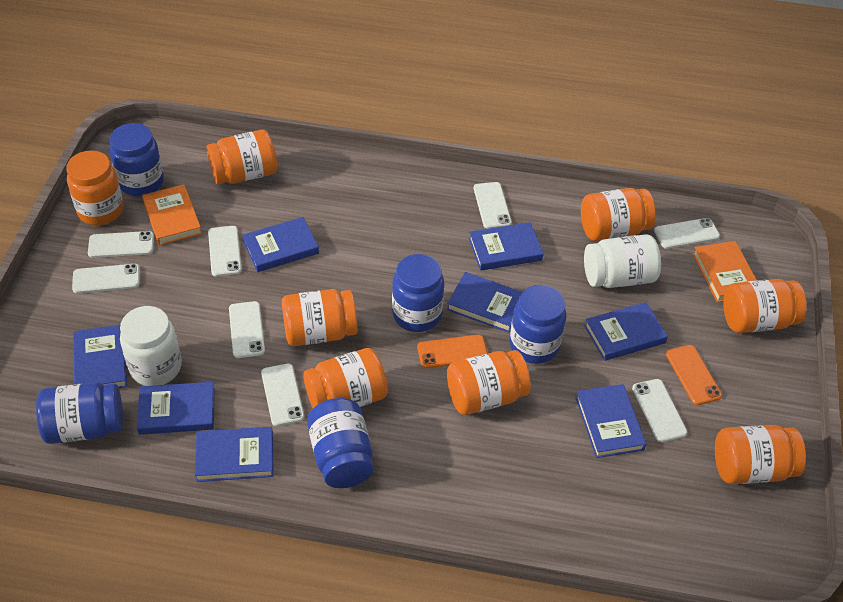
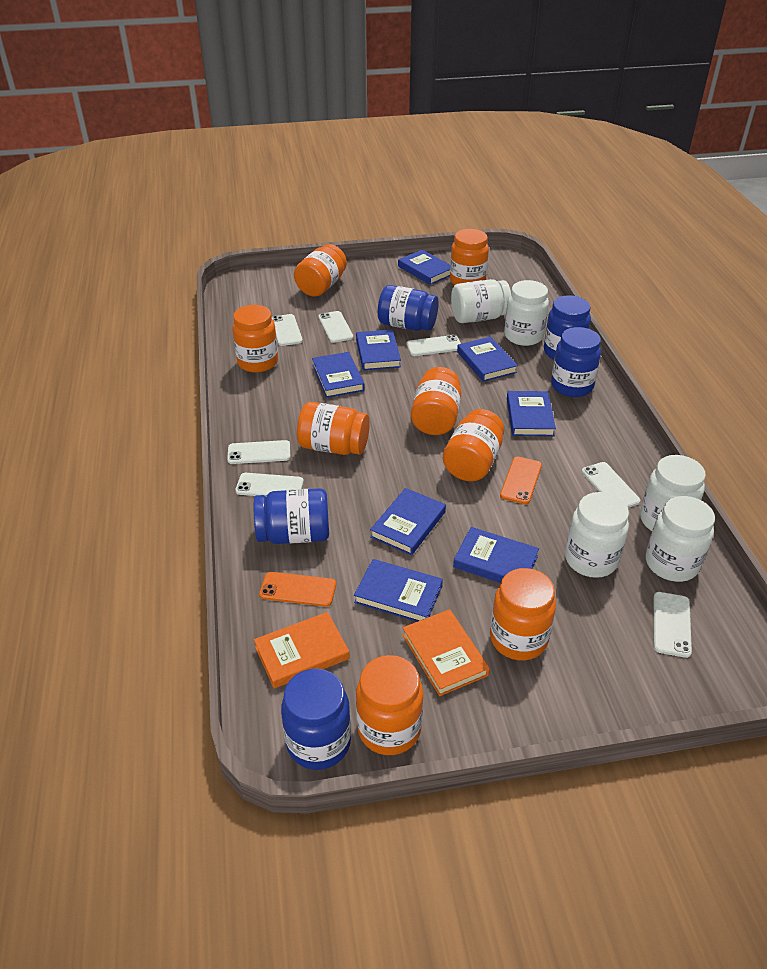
white jar: [120,306,182,386] [584,234,661,288] = 2 -> [451,279,511,323] [504,280,549,346] [565,492,629,578] [640,455,706,531] [646,496,715,582] = 5
white phone: [72,264,140,293] [88,231,154,258] [208,226,242,276] [229,301,265,358] [261,364,304,426] [474,182,512,229] [632,379,687,442] [654,218,720,249] = 8 -> [227,440,290,464] [235,473,304,496] [272,314,303,346] [318,311,353,343] [406,335,461,356] [582,462,640,508] [654,592,692,658] = 7

